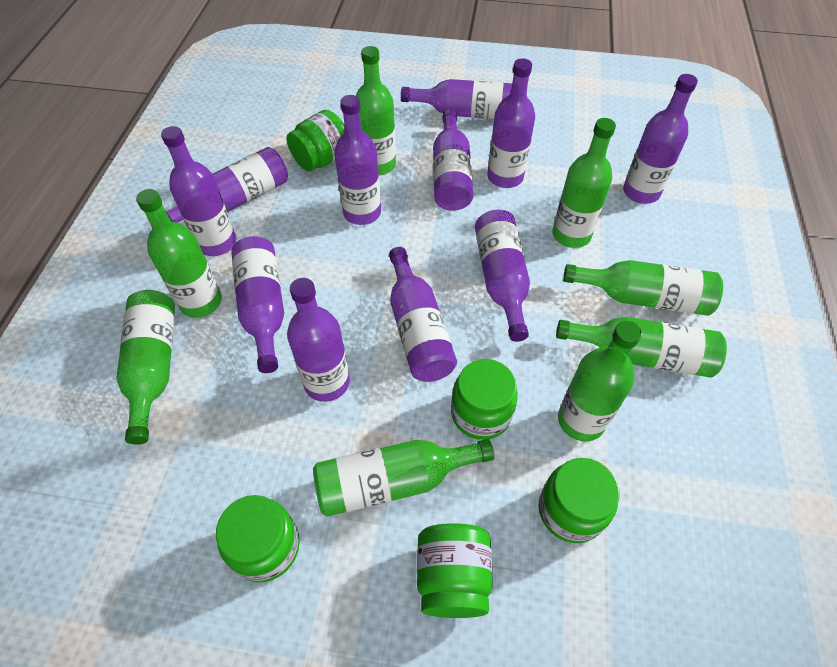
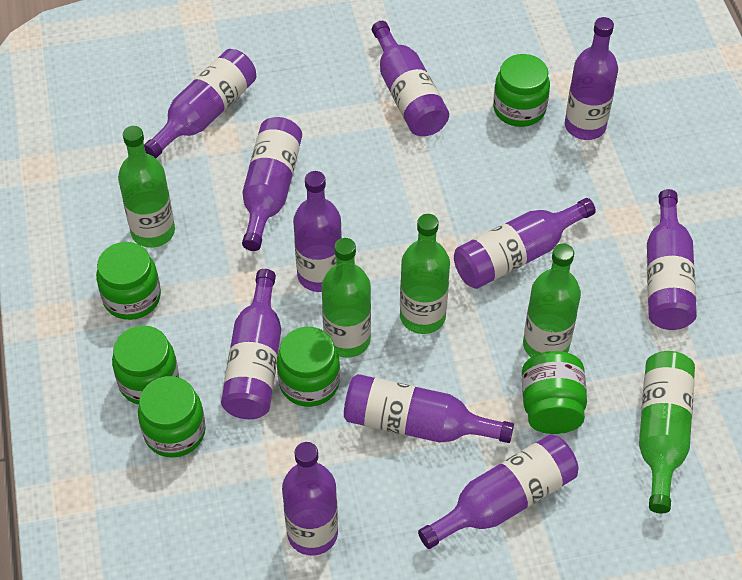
green bottle: [116,290,175,445] [136,189,222,318] [313,439,494,517] [356,46,396,175] [552,118,616,248] [556,317,727,378] [558,321,642,442] [563,260,723,316] = 8 -> [118,126,175,248] [322,238,371,358] [400,214,450,334] [523,244,581,357] [639,351,695,513] = 5
green jar: [216,495,300,582] [287,110,345,171] [417,523,493,618] [451,359,518,440] [539,458,620,543] = 5 -> [96,242,161,320] [112,325,179,405] [138,376,206,458] [277,327,340,407] [493,54,550,127] [522,351,587,434] = 6

